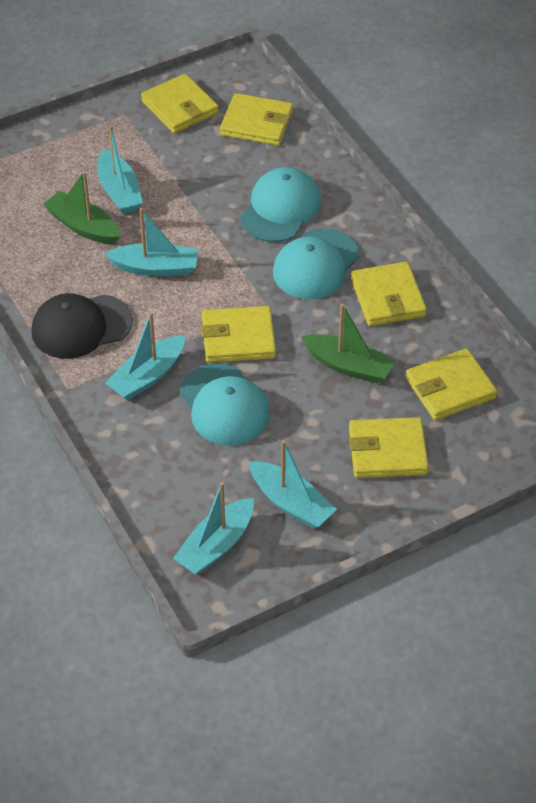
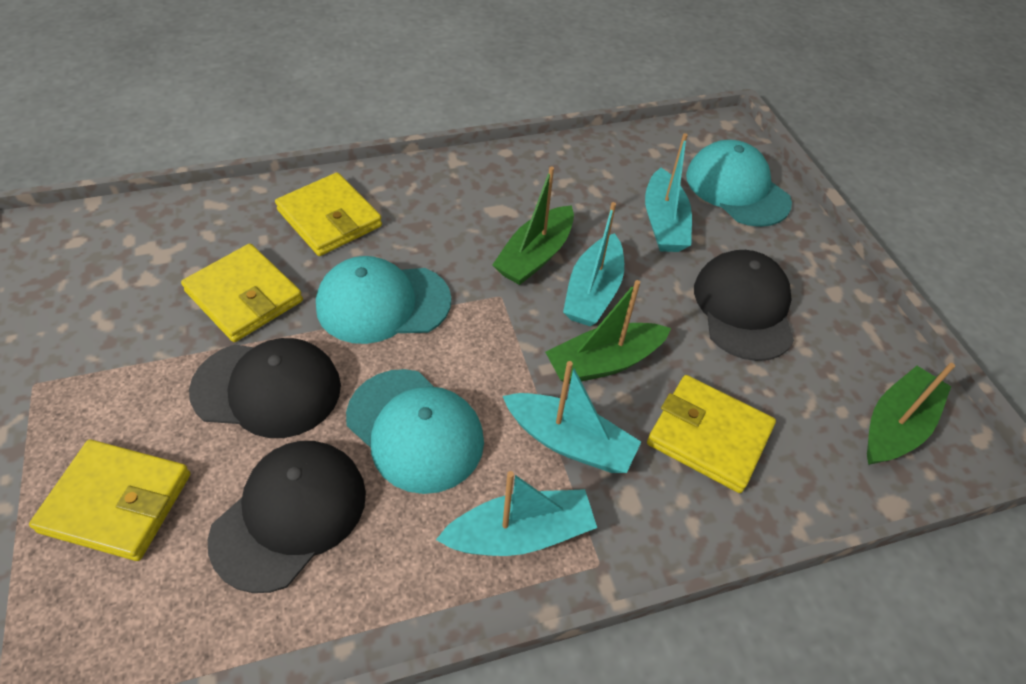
black cap: [31,293,133,359] = 1 -> [189,338,341,438] [208,441,366,593] [694,250,794,361] = 3
green boat: [43,171,120,244] [302,304,396,383] = 2 -> [492,166,574,285] [545,280,671,384] [867,363,955,465] = 3
turquoise boat: [97,125,143,214] [105,208,198,276] [105,312,185,400] [173,482,254,575] [249,440,337,529] = 5 -> [436,471,597,556] [503,361,641,473] [563,202,624,326] [645,133,692,252] = 4
yellow wallet: [141,74,219,134] [201,306,276,363] [220,93,293,146] [349,417,429,478] [351,262,427,326] [405,348,497,421] = 6 -> [29,440,191,561] [181,244,303,342] [275,172,382,256] [647,375,776,493] = 4

